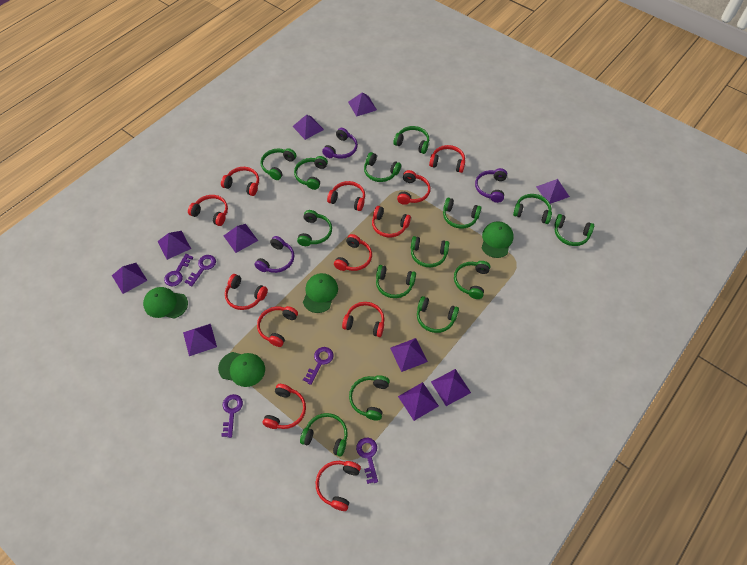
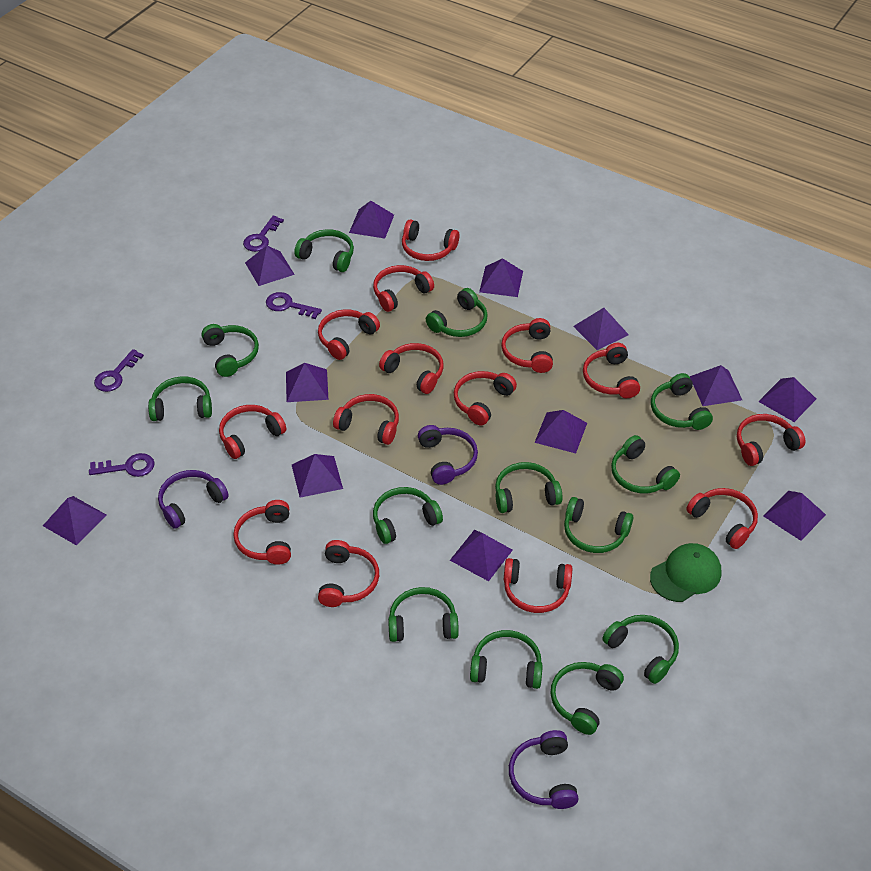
green cap: [143,287,188,319] [218,352,265,387] [303,273,338,313] [482,221,514,258] = 4 -> [650,543,722,602] = 1
green headphones: [260,148,296,180] [294,156,328,190] [297,210,332,246] [300,413,348,457] [349,375,390,421] [364,152,401,182] [376,265,416,298] [394,126,429,154] [411,236,449,267] [417,296,459,333] [443,198,481,229] [454,261,490,299] [513,194,552,224] [554,214,594,246] = 14 -> [148,376,212,421] [202,324,259,377] [294,229,354,272] [373,487,443,544] [388,587,459,642] [426,288,488,337] [470,630,543,689] [495,462,563,513] [551,662,624,735] [564,497,633,553] [602,615,679,684] [611,435,680,493] [651,373,713,430] = 13
purple key: [164,254,193,287] [185,255,216,286] [221,394,243,438] [303,347,334,385] [356,438,378,484] = 5 -> [89,453,155,477] [94,349,144,392] [243,216,284,252] [266,292,322,319] = 4
purple pyramid: [112,263,148,294] [157,231,191,260] [183,324,217,356] [224,224,258,253] [292,114,324,140] [348,92,377,117] [390,338,428,372] [398,382,439,421] [431,369,471,406] [536,179,570,204] = 10 -> [43,496,106,545] [245,246,295,286] [286,363,328,402] [292,454,343,498] [349,201,394,238] [450,530,513,581] [479,258,523,297] [535,410,587,453] [573,308,629,350] [689,365,742,406] [758,377,816,422] [763,491,826,541] = 12
red headphones: [188,195,228,226] [221,167,259,196] [225,274,268,310] [257,306,298,347] [263,384,306,429] [316,461,361,511] [327,181,365,211] [334,234,372,271] [342,302,384,337] [372,206,411,237] [397,170,431,205] [429,145,465,173] = 12 -> [219,405,286,459] [233,500,291,565] [318,309,380,360] [318,540,379,607] [333,394,399,445] [373,265,434,312] [379,343,443,394] [402,220,459,261] [454,371,517,426] [501,318,553,373] [504,558,573,613] [583,343,640,398] [686,488,758,549] [737,414,805,466] = 14

